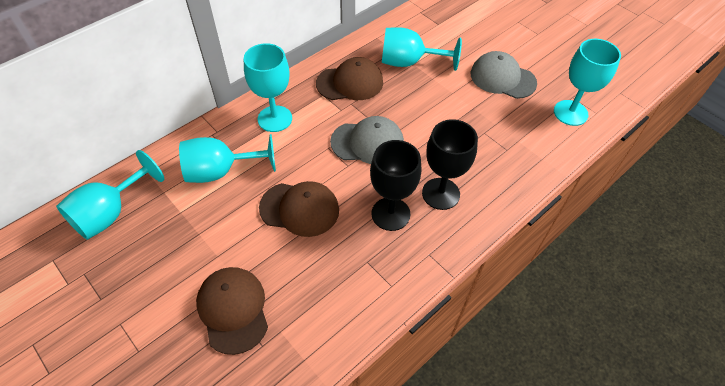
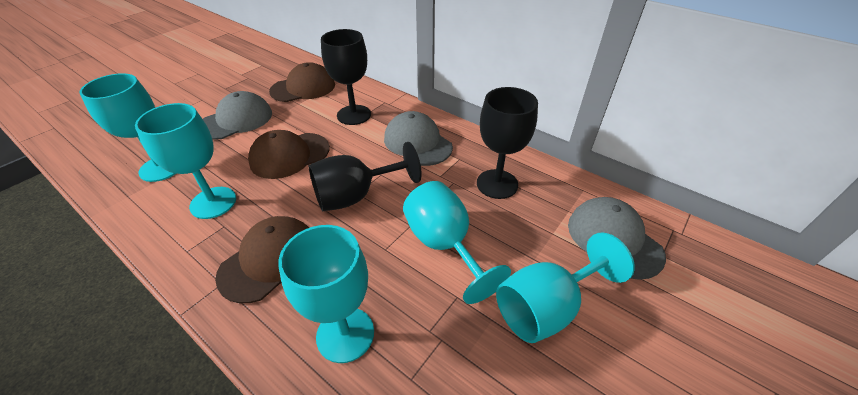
black goblet: [370,140,422,231] [422,119,478,210] = 2 -> [308,142,422,211] [321,29,371,125] [477,87,538,199] = 3
grey cap: [330,116,404,164] [471,51,537,99] = 2 -> [203,91,272,140] [384,111,453,166] [568,197,666,280] = 3

